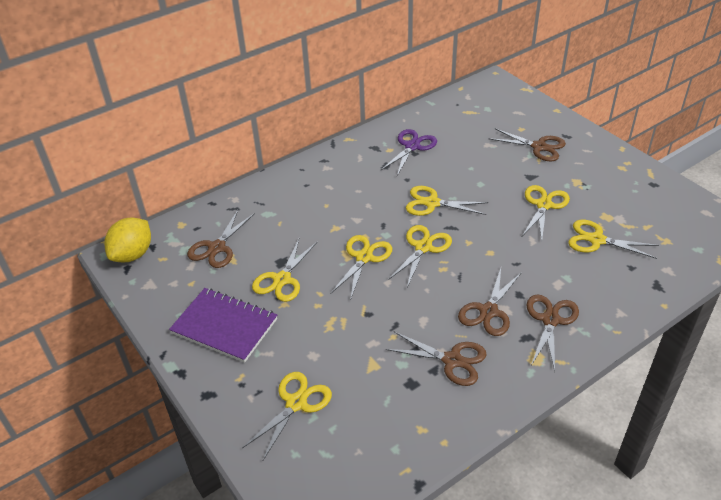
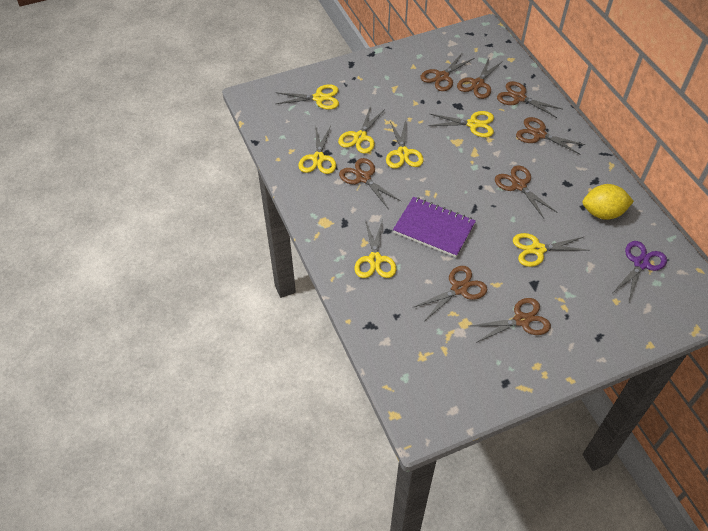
brown scissors: [187,210,255,268] [386,332,487,386] [458,268,522,336] [488,128,566,161] [527,294,579,371] = 5 -> [339,158,401,208] [412,266,487,320] [420,52,474,91] [457,59,503,99] [471,298,551,343] [495,165,558,218] [497,81,562,118] [516,117,586,154] = 8

